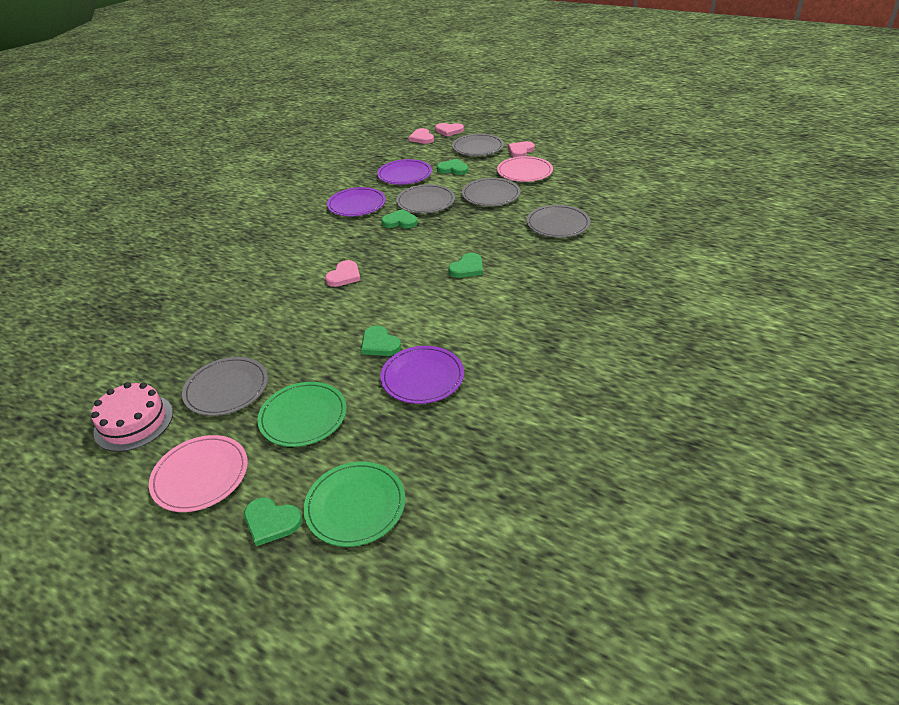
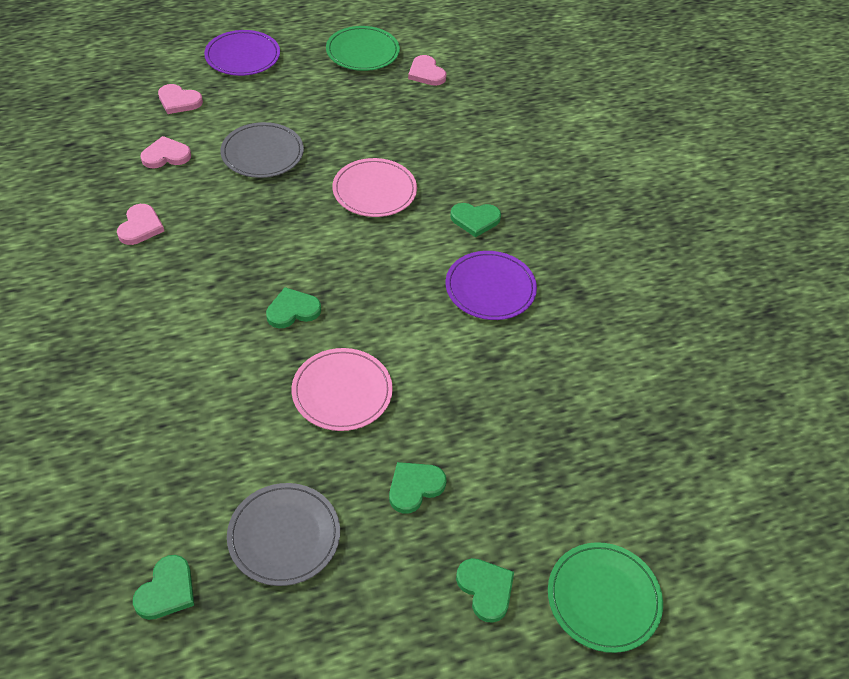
grey plate: [182,357,268,416] [396,184,455,213] [452,134,504,156] [462,178,520,206] [526,205,591,238] = 5 -> [220,122,304,178] [227,483,340,586] = 2
pink cake: [91,382,173,452] = 1 -> none = 0
purple plate: [327,187,386,216] [377,159,432,185] [380,346,464,404] = 3 -> [204,30,280,76] [445,251,537,320] = 2

